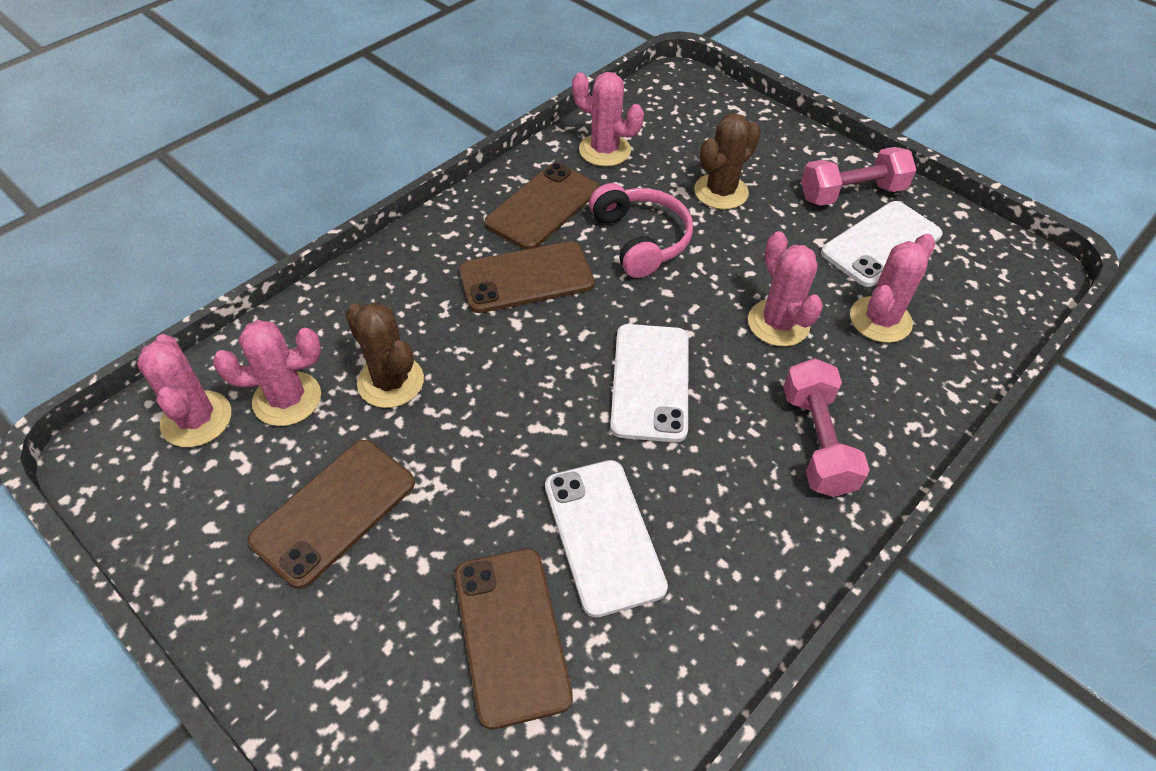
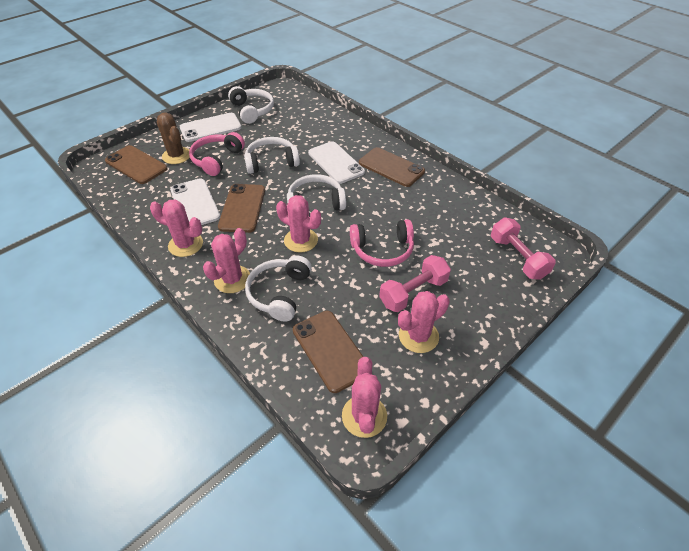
brown cactus: [345,302,424,408] [694,113,761,210] = 2 -> [157,113,190,164] = 1
pink headphones: [589,183,693,278] = 1 -> [189,132,245,176] [350,219,414,267] = 2
white headphones: none = 0 -> [228,86,274,124] [244,137,300,174] [245,255,312,322] [287,174,346,210] = 4

